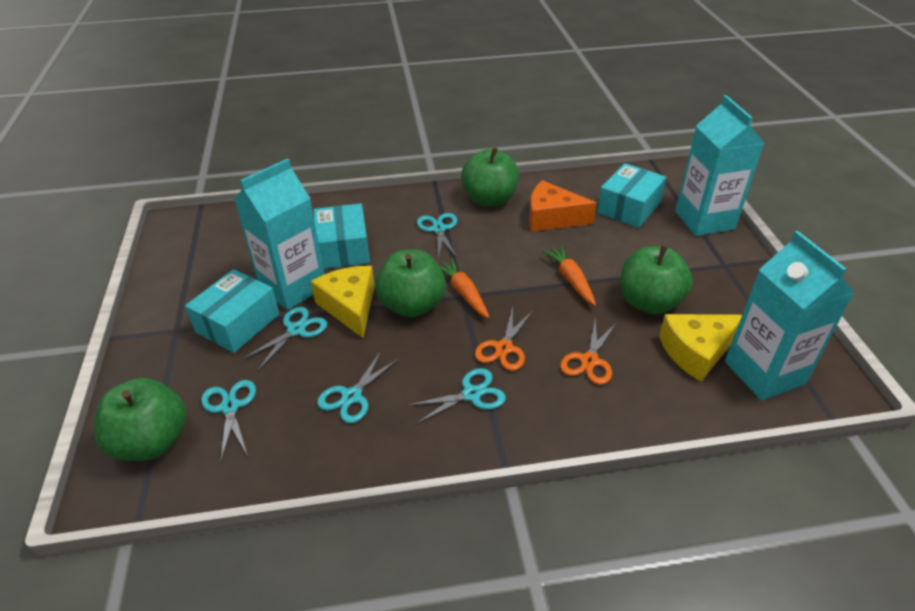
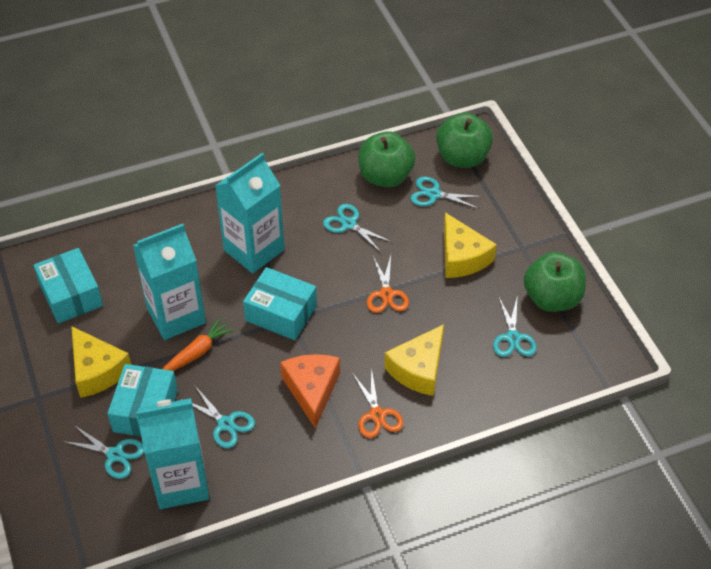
green apple: [94,378,187,461] [375,249,446,317] [461,147,519,207] [620,245,693,314] = 4 -> [358,131,416,187] [436,113,493,168] [524,252,586,312] = 3
orange carrot: [439,258,489,318] [542,245,596,306] = 2 -> [163,318,234,371] = 1
yellow cheese: [311,266,375,338] [659,314,742,381] = 2 -> [71,326,131,398] [384,324,444,396] [444,212,497,278] = 3

